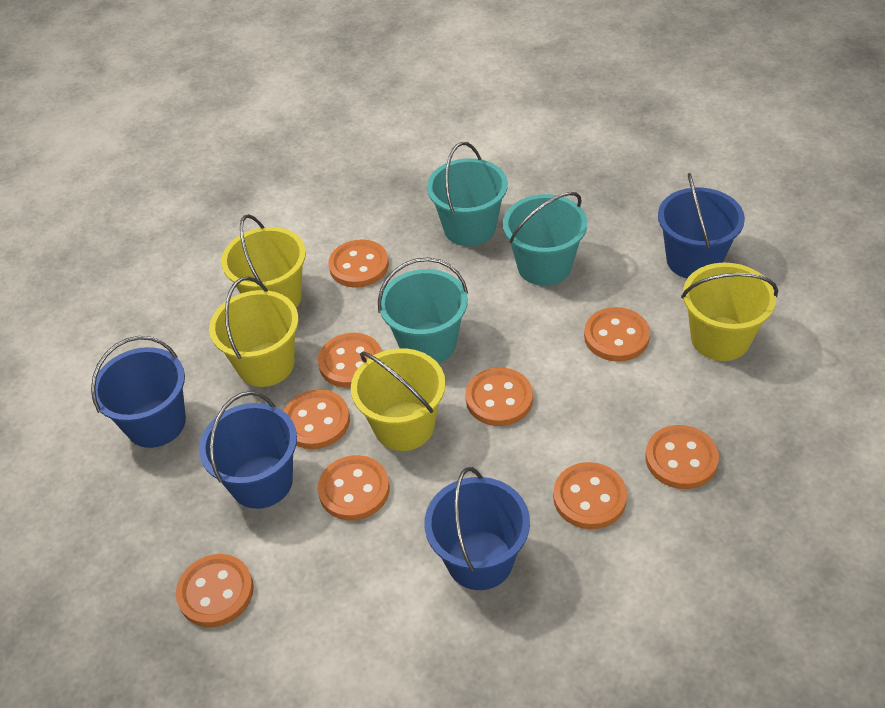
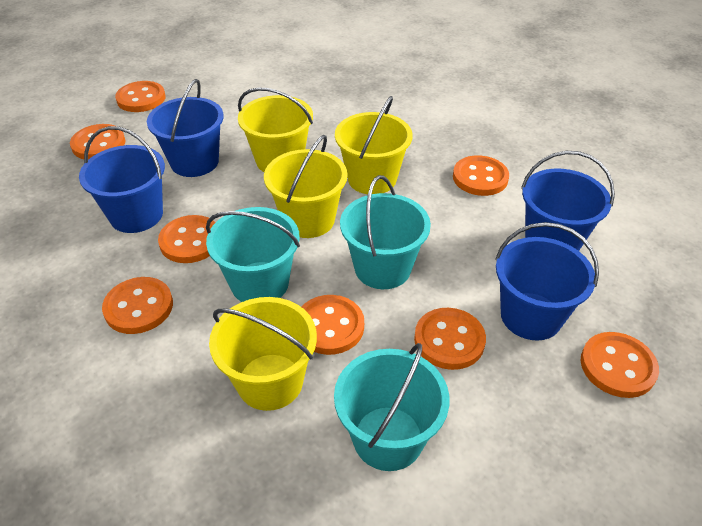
orange button: [176,554,254,627] [284,390,350,449] [318,333,382,388] [318,455,390,521] [328,239,389,288] [466,368,533,426] [553,462,627,529] [584,307,650,362] [646,425,719,489] = 9 -> [70,124,125,160] [102,277,173,334] [115,81,165,112] [158,215,216,263] [302,295,364,355] [414,308,486,370] [453,155,509,196] [581,332,659,398] = 8

